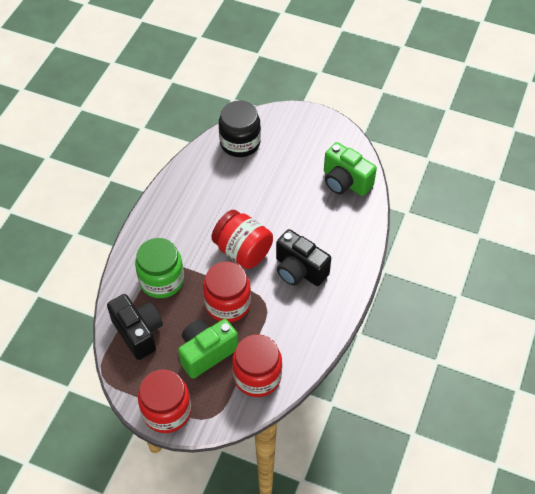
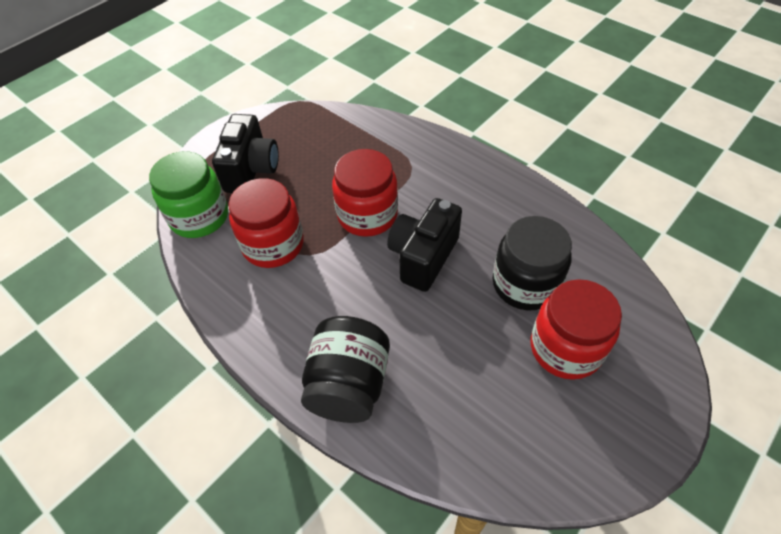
black jar: [219,101,261,157] = 1 -> [301,316,390,423] [493,216,572,310] = 2
green camera: [178,319,238,379] [324,142,377,196] = 2 -> none = 0
red jar: [138,369,191,433] [203,262,251,322] [211,210,273,269] [232,334,282,397] = 4 -> [228,178,304,268] [332,149,398,237] [531,279,622,380] = 3

